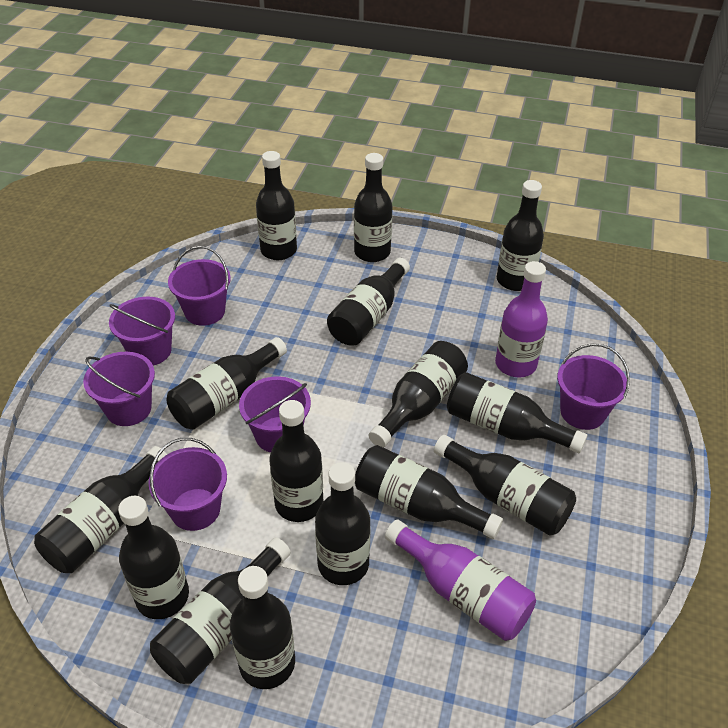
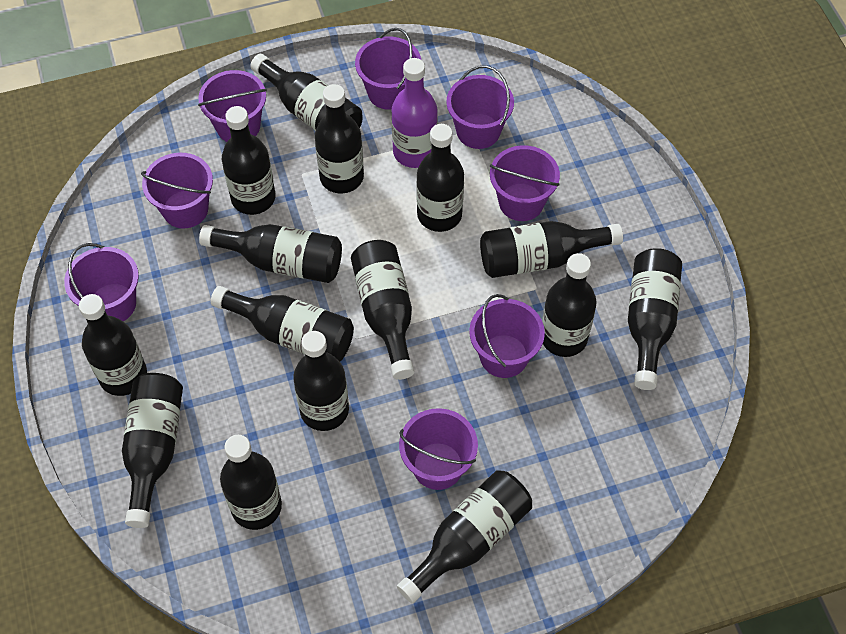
purple bottle: [385,519,536,641] [495,261,548,378] = 2 -> [391,58,438,168] = 1
purple bucket: [83,352,155,426] [109,297,175,365] [149,438,227,531] [168,246,231,326] [239,376,311,453] [557,344,630,430] = 6 -> [64,243,139,321] [141,153,213,229] [198,70,267,142] [355,28,421,110] [399,408,478,490] [446,65,514,149] [469,294,545,378] [490,145,560,221] = 8

